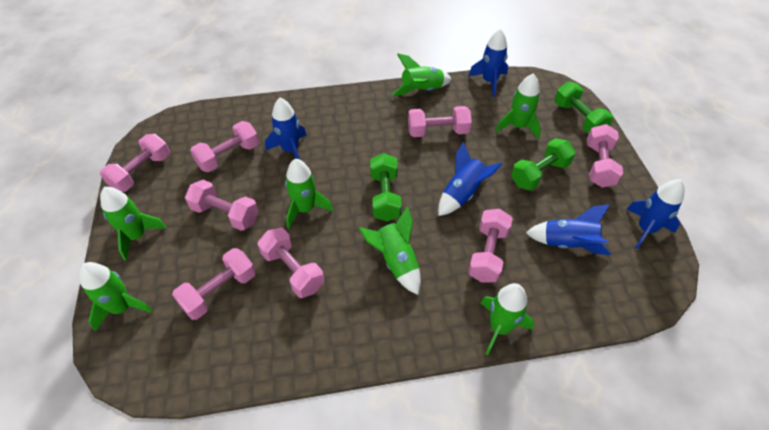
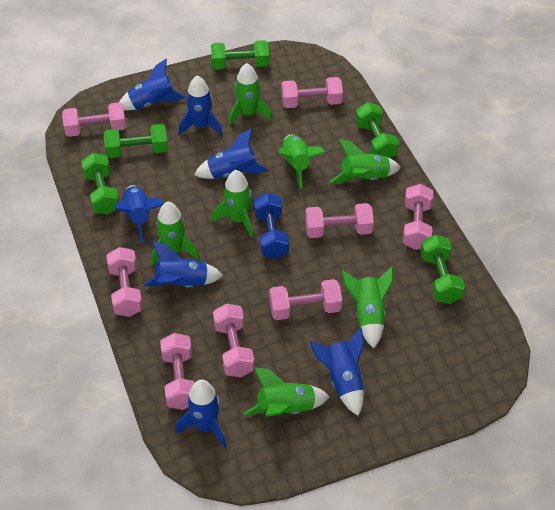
blue dumbbell: none = 0 -> [254,193,289,259] = 1
blue rocket: [265,98,307,159] [438,142,502,216] [469,28,508,97] [526,204,611,255] [627,180,685,249] = 5 -> [115,185,163,243] [119,59,186,111] [143,241,223,288] [175,380,227,448] [179,76,223,136] [194,128,268,179] [310,327,364,416] = 7
green dumbbell: [370,153,402,222] [511,138,576,191] [554,82,613,134] = 3 -> [81,153,119,215] [104,124,168,158] [211,40,269,69] [355,102,399,158] [420,235,465,304] = 5

